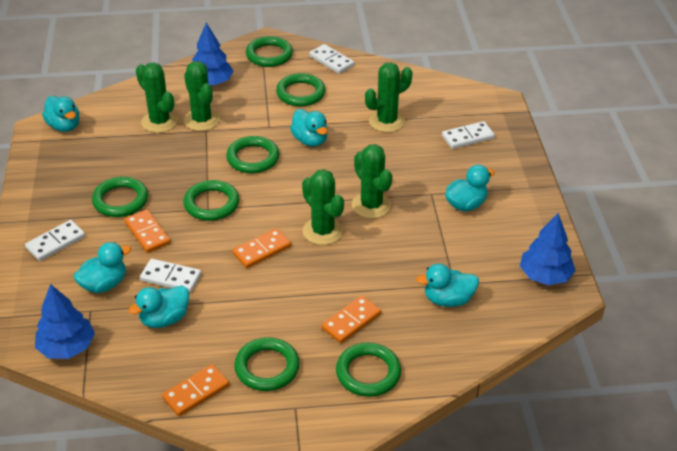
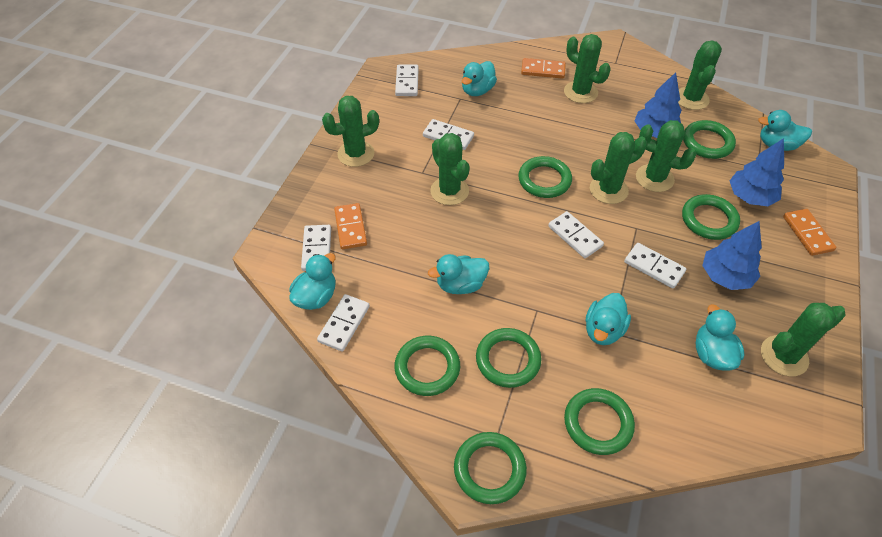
green cactus: [136,62,178,133] [184,61,220,131] [302,169,344,245] [352,144,392,219] [365,62,412,132] = 5 -> [322,96,379,167] [430,133,470,205] [564,34,611,103] [590,132,647,204] [636,120,696,192] [678,40,722,110] [761,303,846,376] = 7
orange domino: [124,210,171,253] [162,364,229,416] [232,228,291,268] [321,296,381,343] = 4 -> [334,203,367,249] [521,58,566,79] [783,209,836,256] = 3
white domino: [25,220,85,261] [140,259,201,292] [309,44,354,74] [442,121,495,149] = 4 -> [301,225,331,271] [317,294,370,352] [395,65,419,96] [423,119,474,150] [548,211,604,258] [624,243,686,289] = 6

